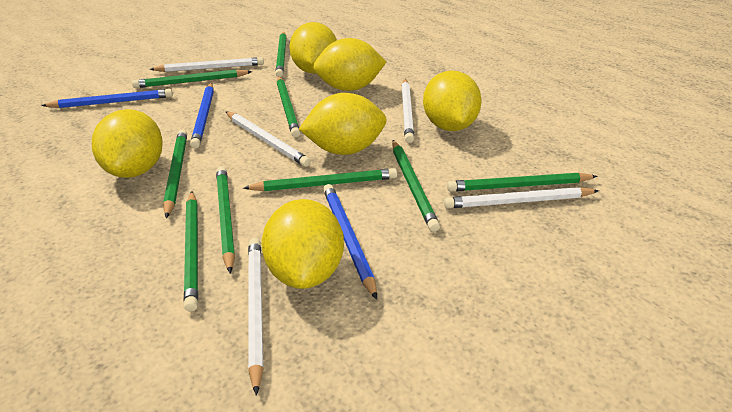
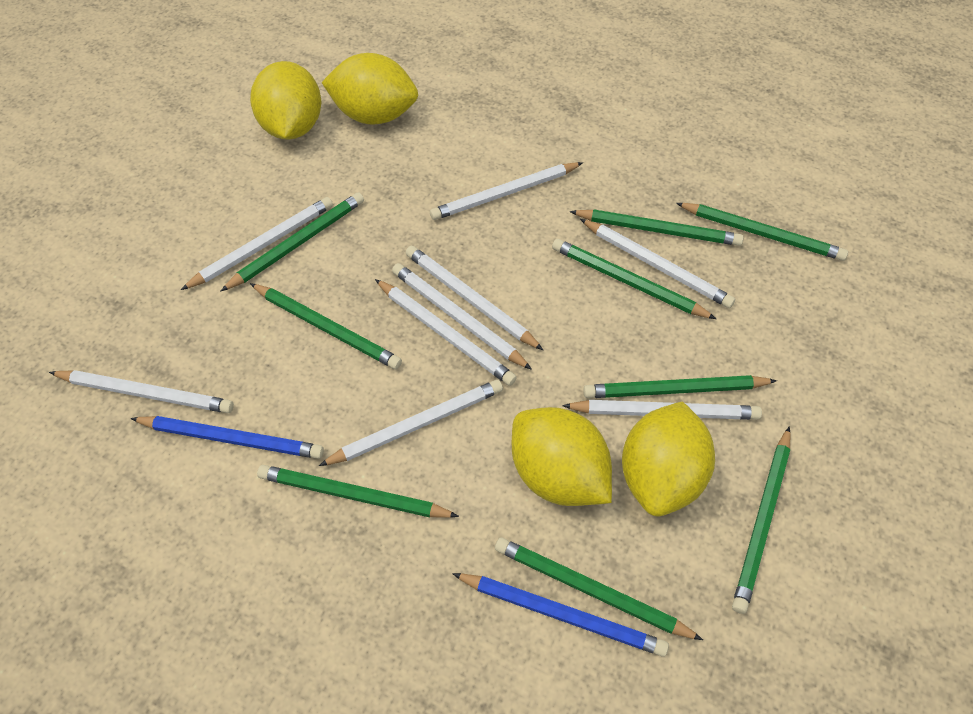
blue pencil: [41,89,173,108] [190,83,214,149] [323,184,377,300] = 3 -> [130,416,324,459] [452,573,669,657] = 2
white pencil: [150,57,264,72] [225,111,311,167] [248,238,264,396] [402,79,414,143] [444,187,599,209] = 5 -> [49,370,234,413] [181,197,333,290] [319,379,503,466] [375,279,517,386] [392,263,532,370] [406,246,543,350] [430,162,583,220] [562,400,762,420] [580,219,735,308] = 9
yellow lemon: [92,109,163,178] [261,199,344,289] [289,22,337,74] [299,93,386,155] [313,38,386,91] [423,70,482,131] = 6 -> [250,61,322,139] [321,53,418,125] [512,407,612,506] [622,401,715,517] = 4

